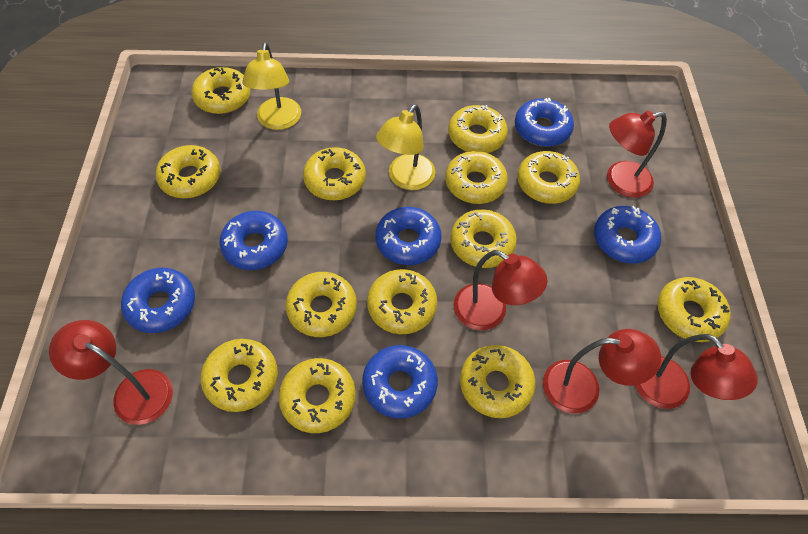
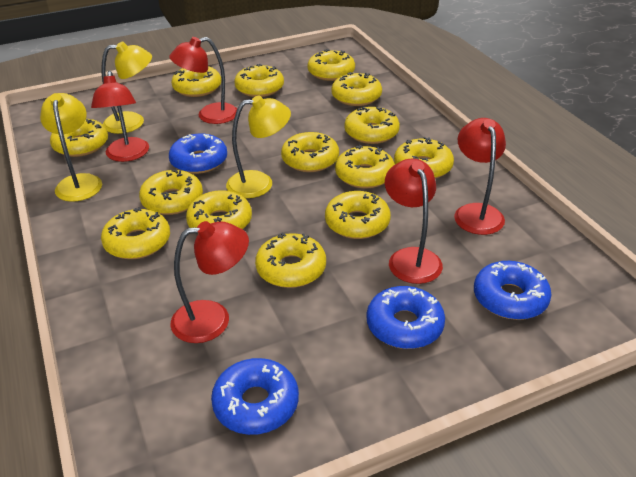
blue donut: [121,268,195,333] [220,211,288,270] [362,345,438,419] [375,207,442,265] [515,98,574,147] [594,206,661,263] = 6 -> [169,133,227,174] [211,358,299,435] [367,286,445,349] [474,261,551,320] = 4
yellow donut: [155,145,220,198] [191,67,250,114] [201,339,278,412] [278,358,356,433] [285,272,357,337] [303,147,366,200] [367,269,437,334] [445,151,508,204] [448,105,508,153] [450,209,517,268] [460,345,535,418] [517,151,580,204] [657,277,731,342] = 13 -> [50,119,108,157] [101,207,170,259] [139,170,203,215] [171,66,221,97] [186,190,252,234] [234,64,284,97] [255,233,326,288] [281,132,339,172] [307,49,355,81] [325,191,391,239] [331,72,382,106] [335,145,395,189] [344,107,400,144] [394,137,454,179] = 14
yellow lamp: [242,42,301,130] [376,104,435,190] = 2 -> [40,93,102,202] [101,42,152,134] [226,95,291,198] = 3

